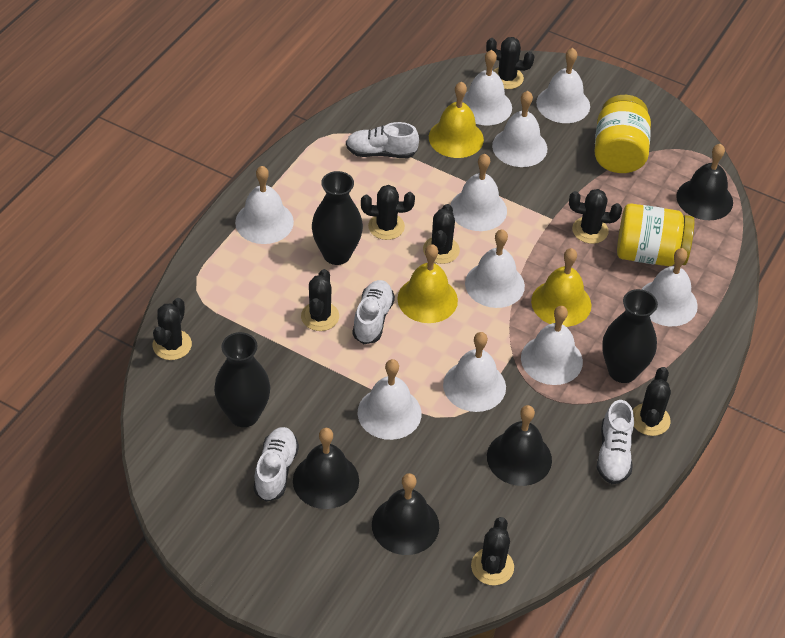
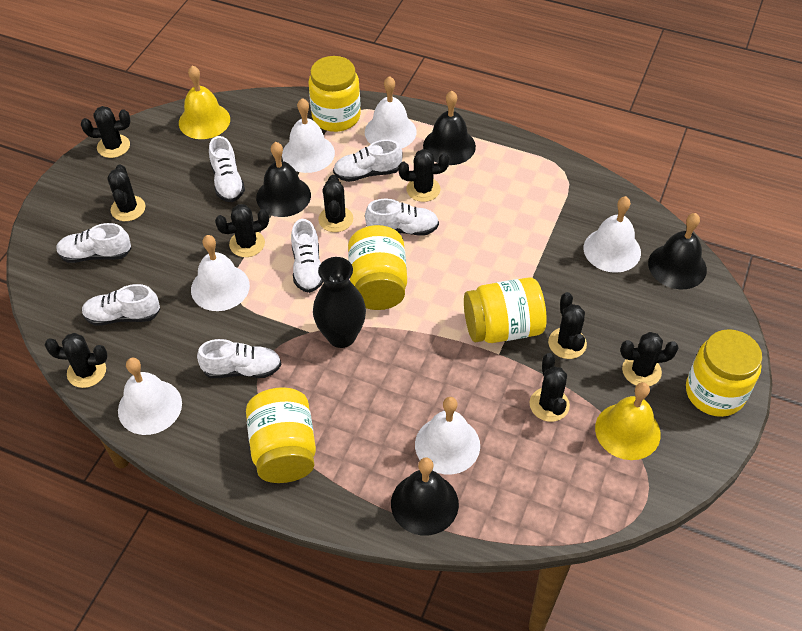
black cactus: [153,298,192,360] [301,269,339,331] [361,185,415,240] [423,204,460,264] [471,517,514,585] [486,37,535,89] [569,189,622,244] [633,367,671,436] = 8 -> [45,333,108,388] [81,106,130,158] [107,164,145,221] [215,204,269,257] [318,175,353,232] [398,149,450,202] [529,353,570,422] [548,292,587,359] [620,332,679,386] = 9
black vase: [214,332,270,427] [312,171,363,265] [602,289,658,383] = 3 -> [313,257,366,348] = 1
white bell: [235,166,294,244] [357,359,421,440] [443,332,506,412] [450,154,507,231] [462,50,512,125] [465,229,525,308] [492,91,547,167] [521,306,583,385] [536,48,590,123] [642,248,698,326] = 10 -> [118,358,182,435] [191,235,250,311] [282,98,335,173] [365,76,416,149] [415,397,480,474] [584,196,641,273] = 6
white shoe: [253,427,299,502] [346,122,419,158] [352,280,395,344] [597,400,634,484] = 4 -> [56,223,132,263] [82,284,160,326] [197,339,281,378] [209,136,245,202] [291,219,324,293] [333,140,403,182] [365,198,439,236] = 7
yellow bell: [397,244,458,323] [429,81,484,158] [531,248,591,327] = 3 -> [179,65,230,139] [595,382,661,460] = 2
yellow jar: [594,95,651,173] [617,203,695,266] = 2 -> [246,387,316,483] [308,56,361,132] [348,225,407,310] [464,277,547,343] [686,329,762,417] = 5

